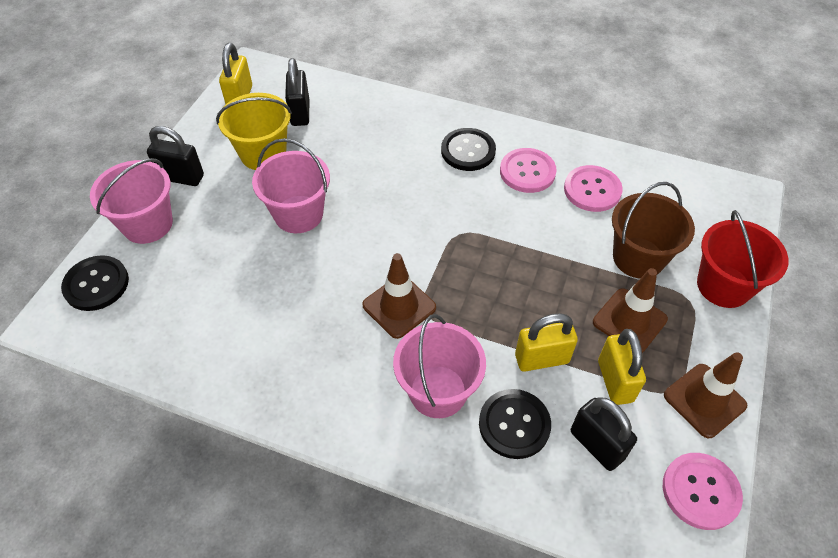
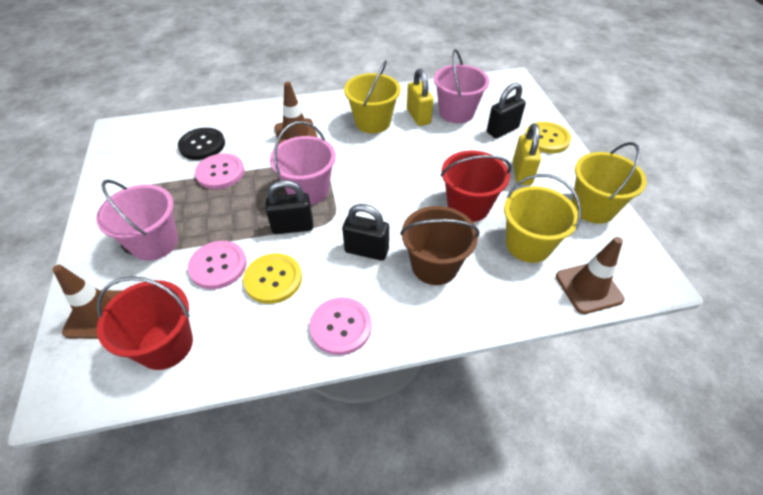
black button: [61,255,129,311] [441,128,496,171] [479,389,551,459] = 3 -> [178,128,225,160] = 1
red bucket: [697,210,788,308] = 1 -> [96,276,193,370] [441,151,511,222] = 2
yellow bucket: [216,93,292,170] = 1 -> [344,60,401,133] [504,174,582,263] [572,142,647,224] = 3
yellow button: none = 0 -> [243,253,302,304] [525,122,571,153] = 2
yellow padlock: [219,43,252,104] [515,313,578,372] [598,329,646,405] = 3 -> [407,69,434,126] [513,123,541,185] = 2

